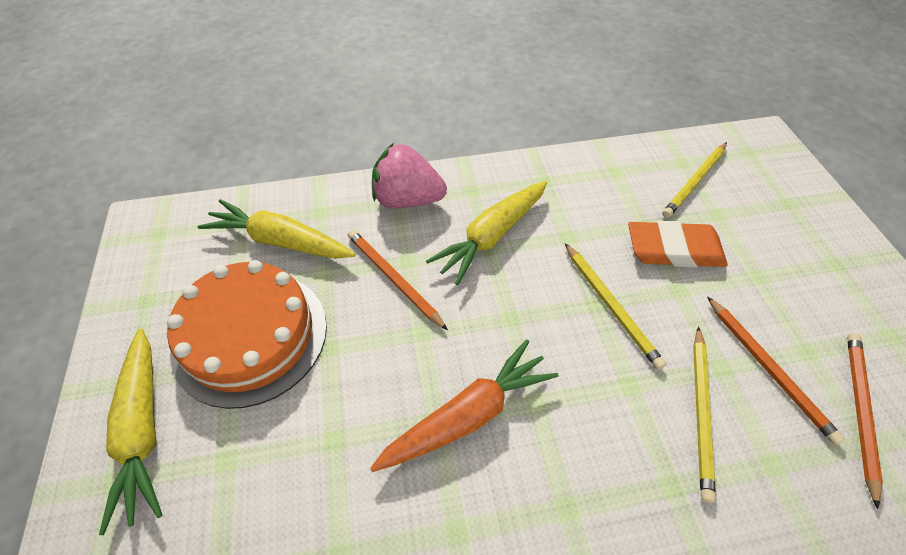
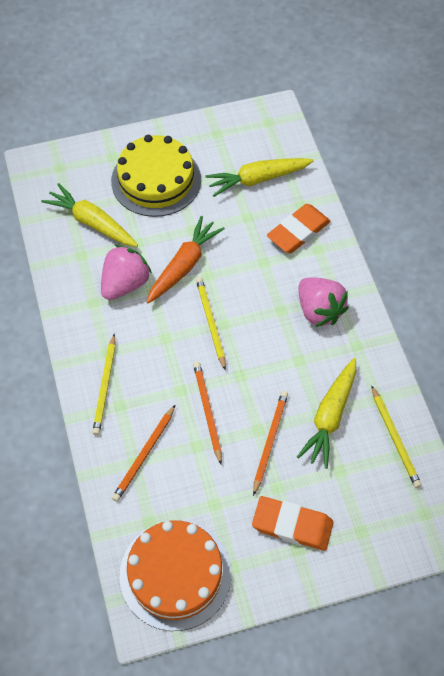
orange eraser: [628,220,728,267] = 1 -> [252,496,333,551] [267,204,331,253] = 2
pink strawberry: [372,143,447,209] = 1 -> [101,245,152,300] [299,277,349,327] = 2
yellow cake: none = 0 -> [111,135,201,217] = 1

